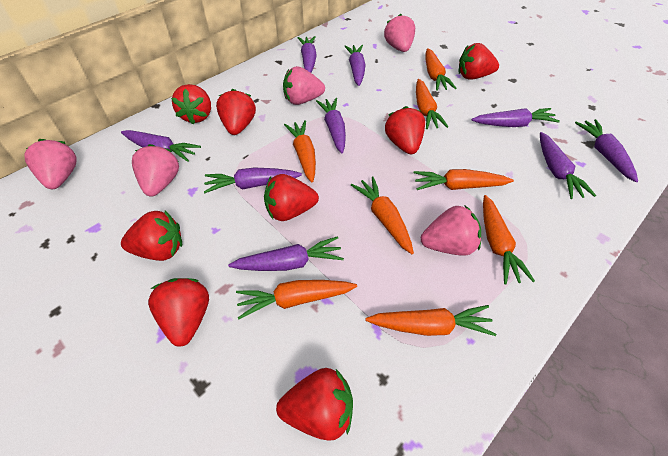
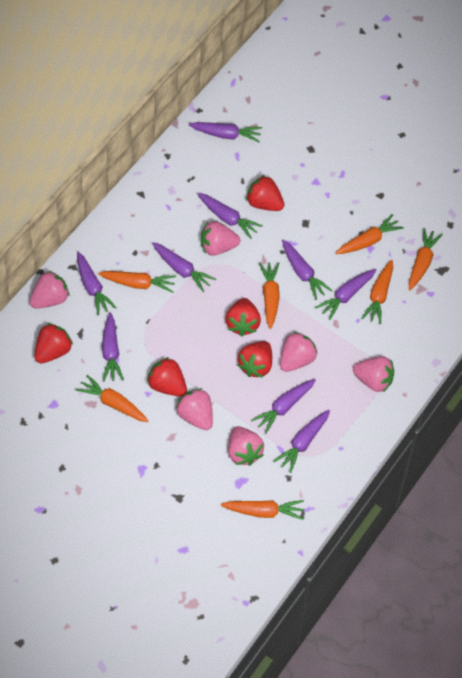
orange carrot: [236,280,357,319] [284,120,316,182] [351,176,414,254] [366,305,496,336] [414,169,514,190] [416,79,449,129] [426,48,457,91] [483,195,535,284] = 8 -> [76,375,148,422] [98,271,176,293] [221,500,304,520] [259,262,280,329] [336,214,404,254] [361,260,393,324] [409,228,443,291] = 7
pink strawberry: [25,139,77,189] [132,144,179,197] [283,66,325,105] [384,14,415,52] [421,206,481,256] = 5 -> [30,270,70,308] [176,388,213,430] [201,221,240,256] [228,426,264,466] [280,332,318,372] [353,356,394,392] = 6
red strawberry: [121,210,182,261] [148,278,209,347] [171,84,211,124] [216,89,256,135] [264,174,319,221] [276,368,353,441] [385,106,425,154] [459,43,499,80] = 8 -> [34,323,73,364] [147,357,187,397] [225,298,261,336] [237,341,272,378] [246,175,284,211] = 5

